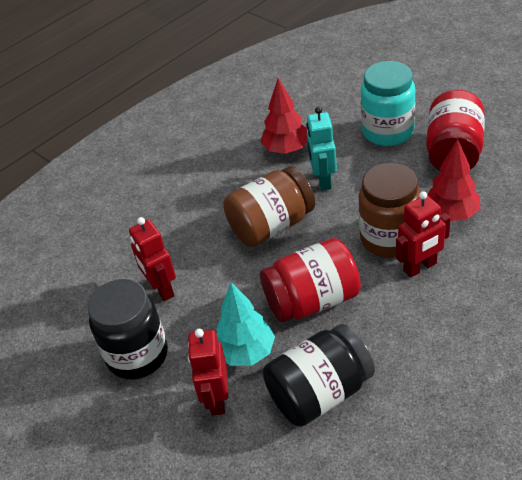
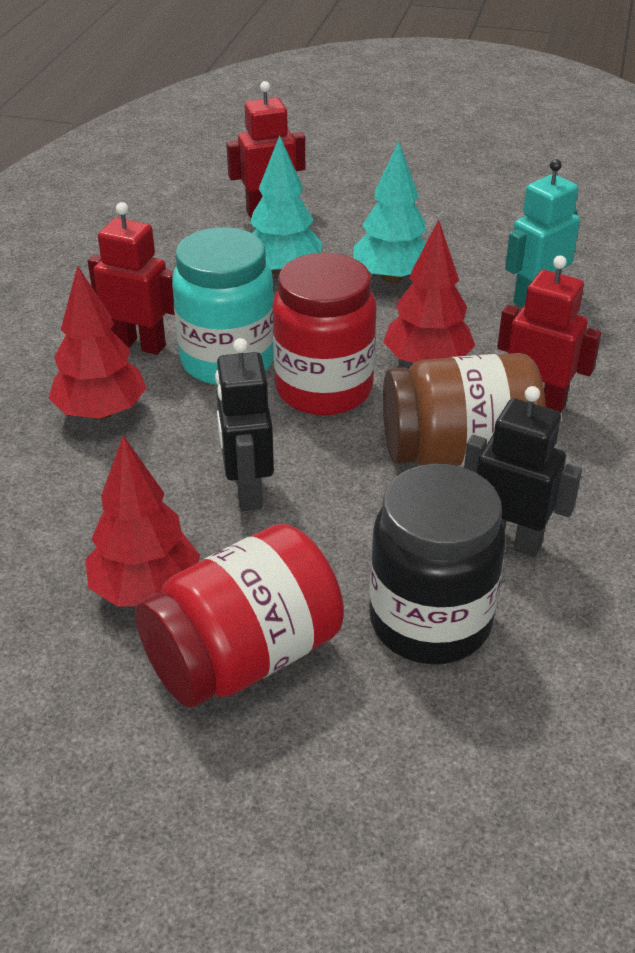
black jar: [88,279,168,379] [263,324,375,427] = 2 -> [369,464,506,664] = 1
black robot: none = 0 -> [215,338,274,511] [464,386,582,557] = 2
brown jar: [223,166,315,247] [359,163,421,258] = 2 -> [383,353,546,466] = 1
red tree: [261,78,307,154] [427,139,480,221] = 2 -> [48,266,146,420] [85,435,200,607] [383,220,475,363] = 3
turquoise tree: [216,282,275,366] = 1 -> [250,135,322,276] [353,141,426,283] = 2

